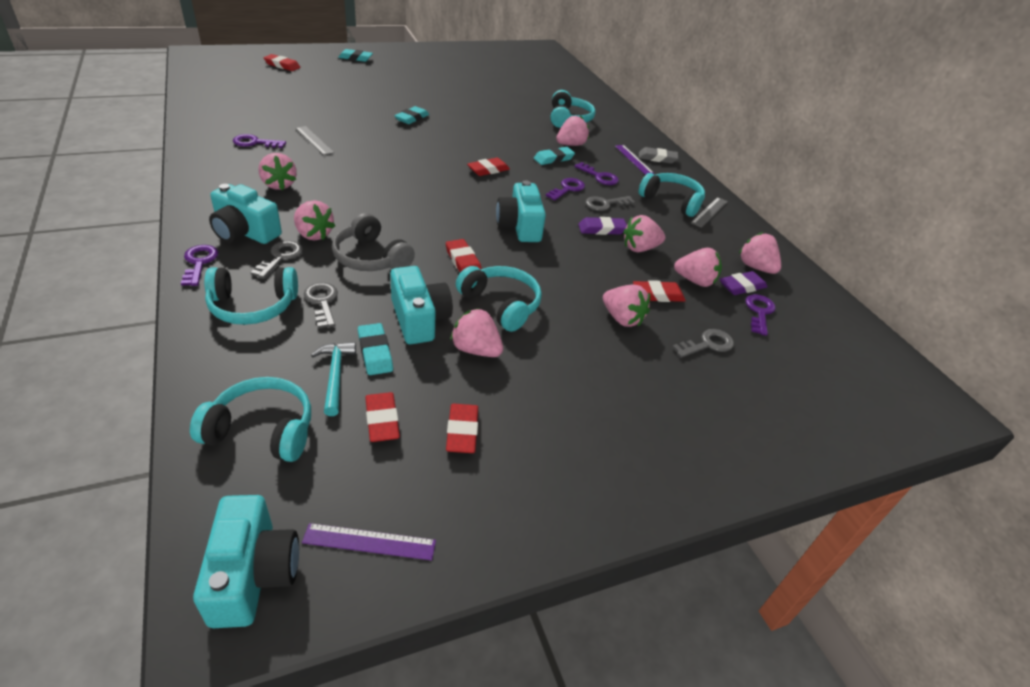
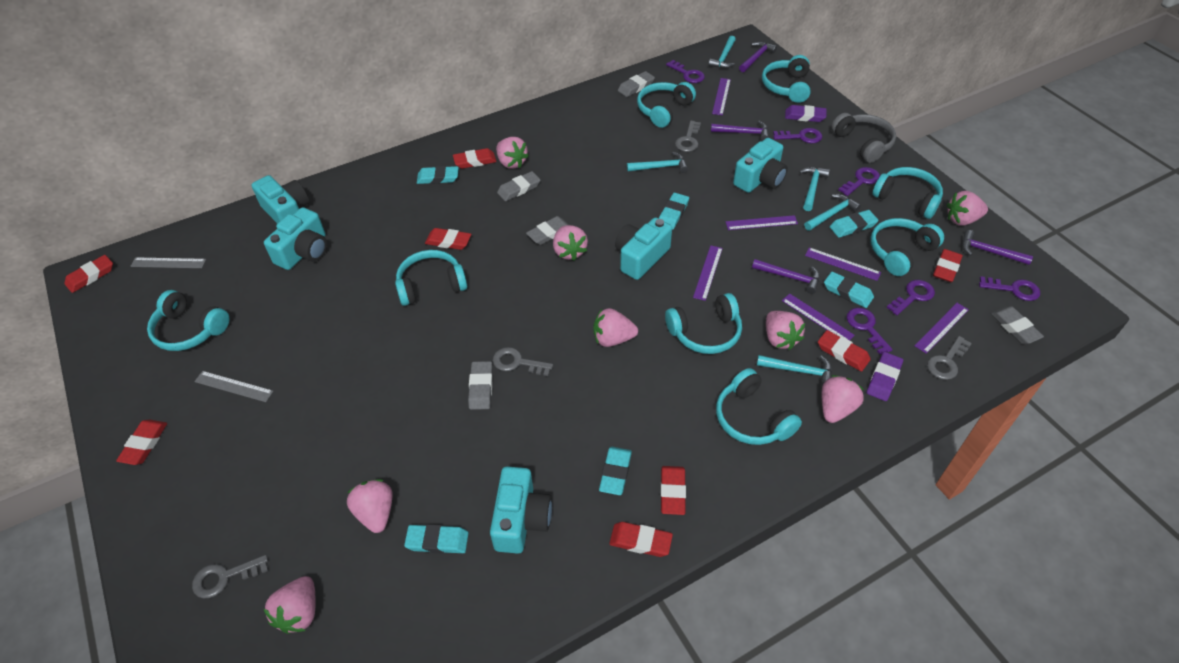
grey eraser: [639,147,679,163] = 1 -> [468,361,493,410] [497,171,541,201] [526,216,569,245] [618,71,655,97] [991,306,1044,344] = 5
purple hammer: none = 0 -> [711,121,769,141] [739,42,777,72] [752,259,820,294] [962,230,1033,265] = 4
purple key: [181,245,218,286] [233,134,286,148] [546,178,585,200] [574,162,619,185] [745,294,776,336] = 5 -> [666,60,705,83] [773,128,822,143] [838,167,880,196] [847,308,893,354] [886,280,935,315] [979,276,1040,301] = 6
purple ruler: [302,523,436,560] [615,145,654,175] = 2 -> [693,245,723,301] [712,78,731,115] [726,215,798,230] [782,293,855,340] [805,247,881,281] [914,303,969,354] = 6
red eraser: [264,54,300,71] [365,392,400,442] [446,239,482,273] [446,404,478,453] [467,157,510,176] [633,280,686,302] = 6 -> [64,255,113,293] [116,420,167,465] [425,228,471,250] [453,148,497,169] [609,522,673,557] [660,466,686,515] [818,330,871,372] [933,249,963,282] = 8
turquoise camera: [193,495,299,628] [209,184,282,244] [390,266,453,344] [496,180,546,242] = 4 -> [252,175,309,224] [264,207,327,270] [490,466,552,554] [615,218,672,280] [733,138,788,193] = 5
turquoise eraser: [338,49,373,62] [358,323,393,375] [394,106,429,124] [534,147,575,165] = 4 -> [404,524,469,554] [417,166,459,184] [599,447,632,495] [659,193,689,230] [824,272,874,308] [830,210,878,238] = 6
turquoise hammer: [311,342,356,416] = 1 -> [627,152,688,173] [708,36,736,68] [757,355,832,386] [799,167,830,211] [804,194,861,231] = 5
turquoise headphones: [190,377,311,462] [204,267,298,325] [456,266,542,332] [551,90,596,128] [639,173,705,217] = 5 -> [147,290,230,351] [395,250,467,306] [637,82,696,128] [665,293,742,354] [716,368,802,445] [762,55,811,103] [870,218,944,276] [872,167,943,219] = 8

